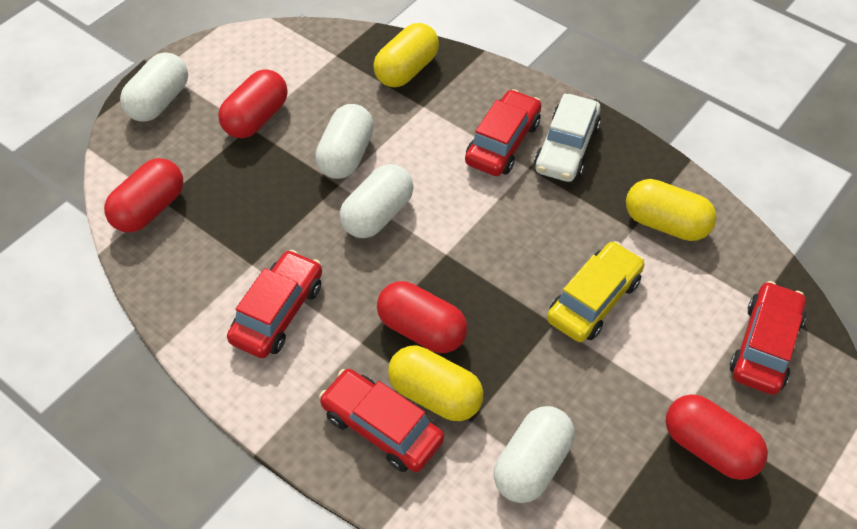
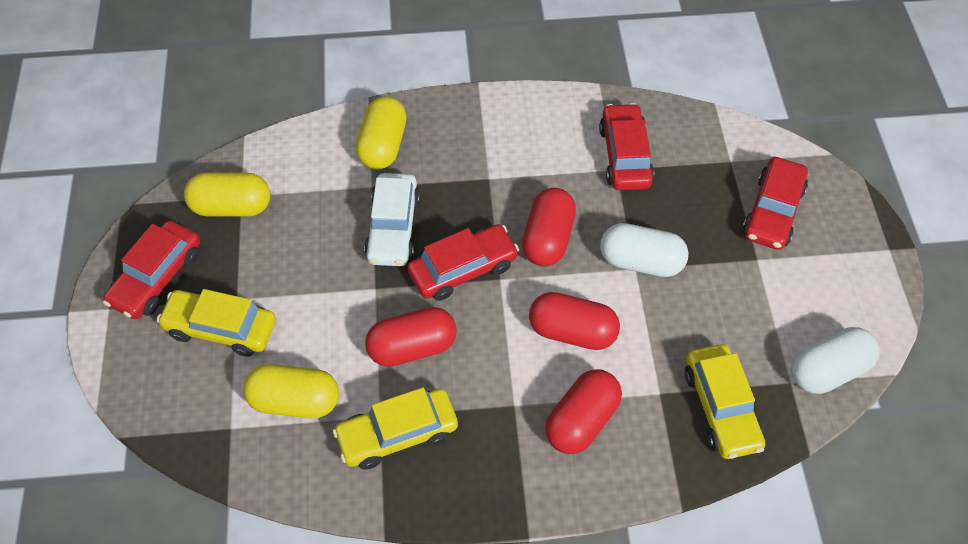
white capsule: [120,52,188,122] [315,104,374,179] [340,164,414,238] [494,406,575,503] = 4 -> [600,223,689,277] [791,327,879,394] = 2
yellow car: [547,241,644,342] = 1 -> [157,289,276,357] [333,387,458,470] [685,344,765,459] = 3

